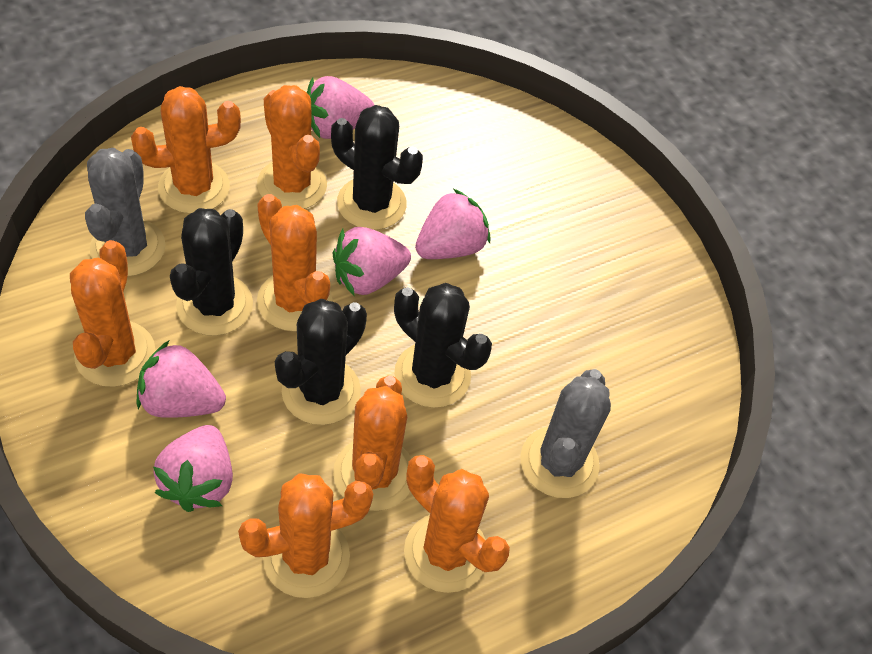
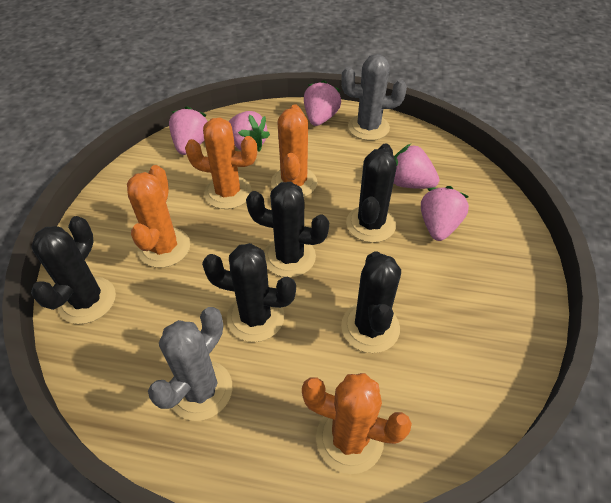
black cactus: [170,208,253,336] [275,298,367,425] [331,105,423,230] [394,283,492,408] = 4 -> [31,216,116,324] [202,243,296,342] [246,182,329,278] [341,251,401,353] [346,143,397,243] = 5
orange cactus: [70,240,155,387] [131,86,241,214] [238,473,373,598] [257,85,327,209] [257,194,332,332] [333,376,411,511] [404,455,510,593] = 7 -> [127,165,190,268] [185,118,257,209] [271,105,317,197] [302,373,412,474] = 4

